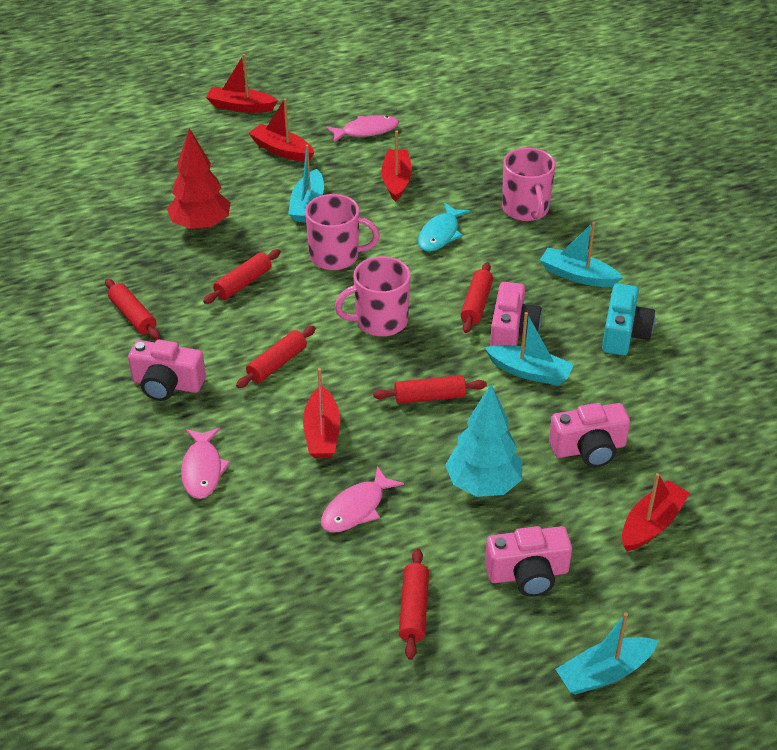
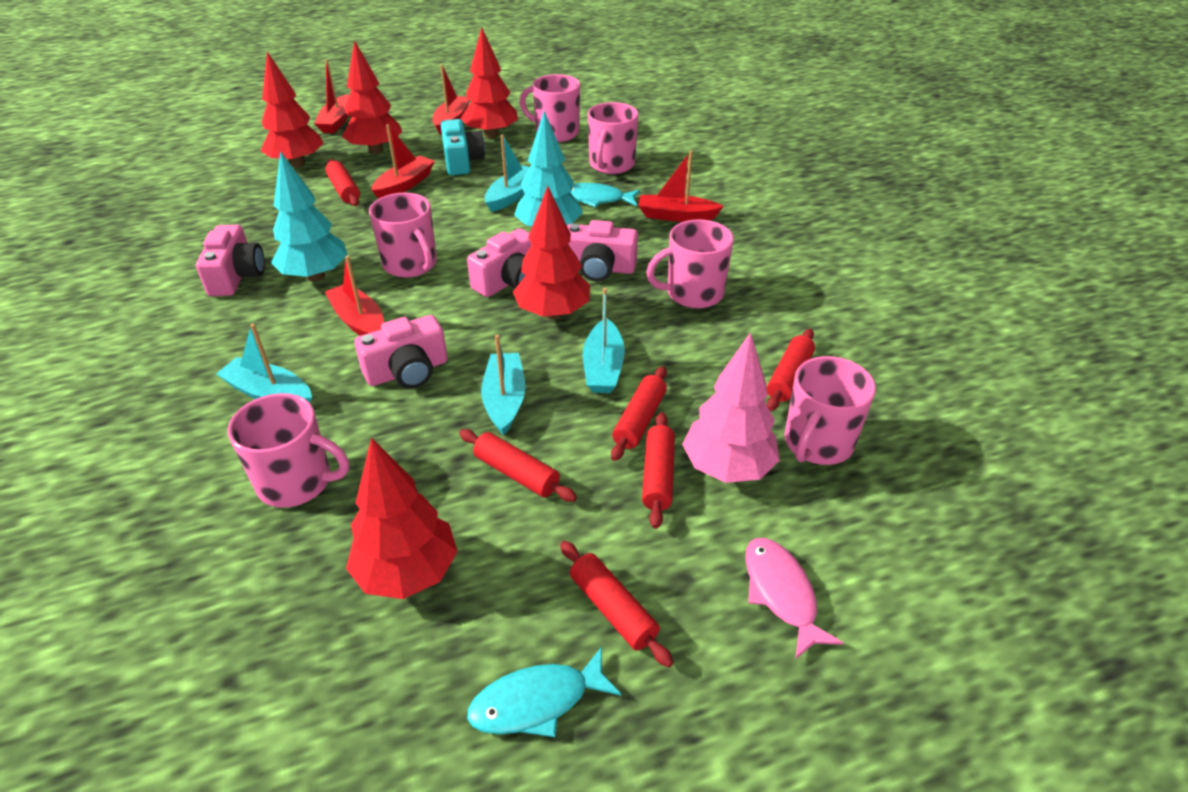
pink fish: [181,428,231,499] [321,466,404,533] [326,115,399,142] = 3 -> [745,538,843,659] = 1
pink mug: [305,194,380,270] [335,256,411,336] [502,148,555,221] = 3 -> [228,393,349,508] [369,193,437,278] [520,74,580,142] [588,102,638,174] [646,219,734,308] [784,356,876,465] = 6
pink tree: none = 0 -> [682,332,780,483] = 1
red tree: [167,128,231,231] = 1 -> [261,52,324,167] [342,40,402,154] [346,438,458,599] [461,28,518,139] [513,186,590,320] = 5
turquoise fish: [418,203,470,252] = 1 -> [467,647,621,737] [570,183,640,207] = 2
turquoise tree: [445,384,522,497] = 1 -> [271,151,347,281] [514,111,583,226] = 2

